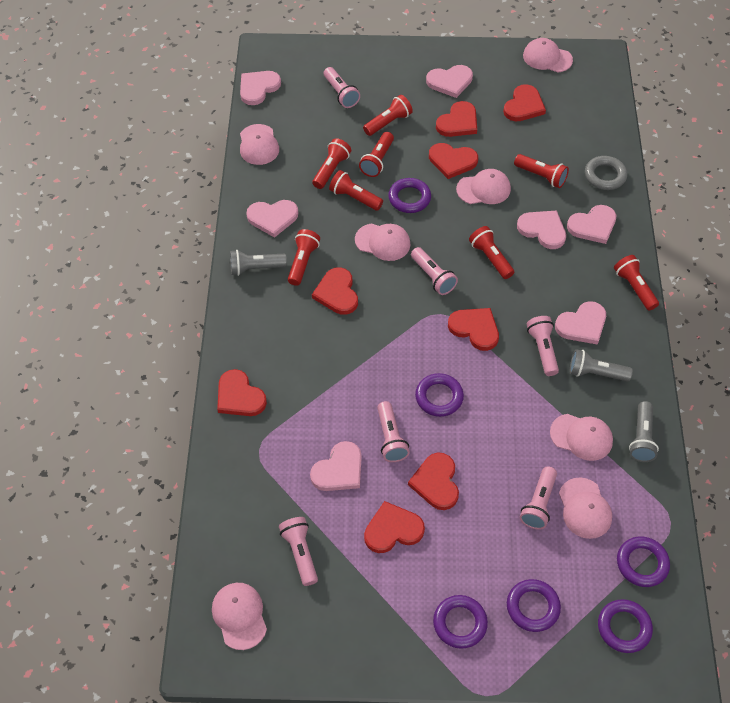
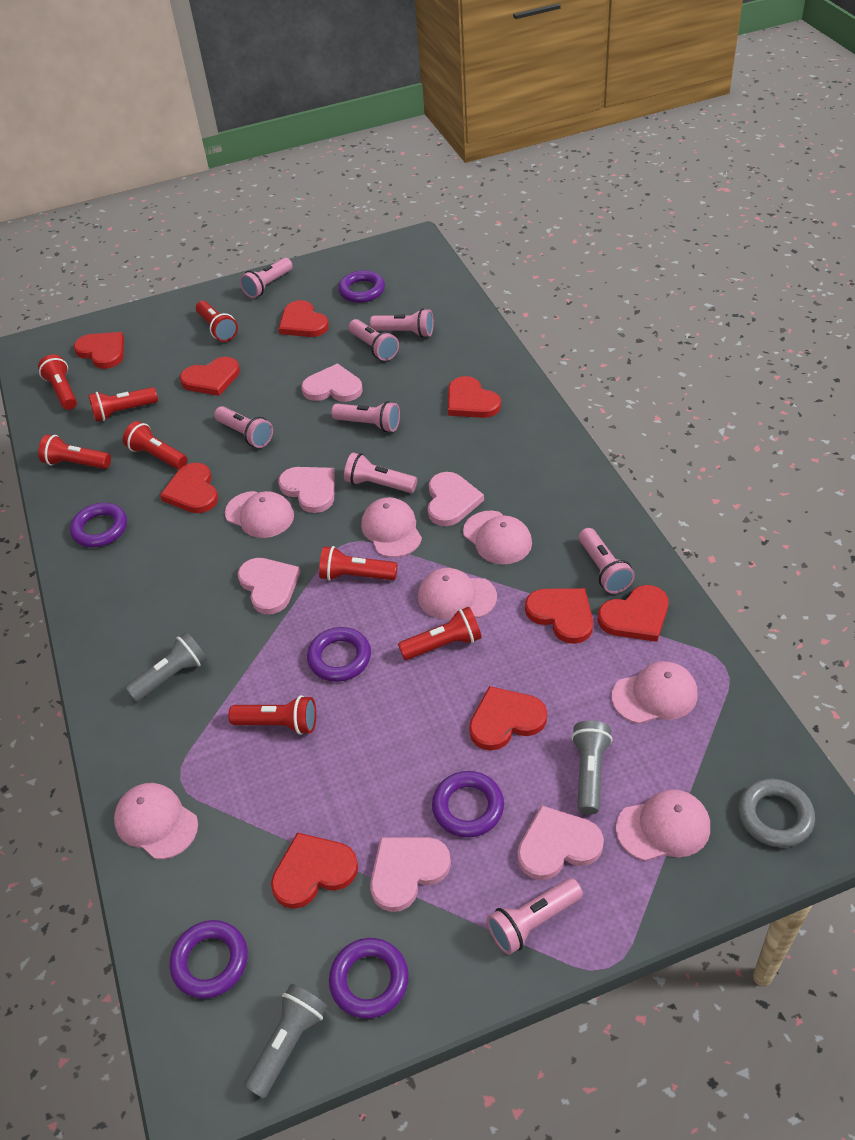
pink flashlight: [279,517,318,586] [324,67,360,108] [377,401,410,462] [411,247,458,295] [520,467,557,530] [527,316,559,376] = 6 -> [214,406,273,448] [240,258,293,298] [331,401,400,432] [344,452,417,493] [349,319,399,361] [370,308,434,338] [487,878,583,955] [579,528,635,594] = 8
pink heart: [240,71,281,105] [246,200,298,238] [310,441,362,491] [426,65,473,98] [517,210,566,249] [555,301,606,345] [567,205,616,244] = 7 -> [238,558,301,614] [278,467,335,513] [301,363,363,402] [370,837,451,912] [428,472,484,526] [517,805,604,880] = 6
red heart: [217,369,267,416] [312,267,358,315] [364,501,425,553] [408,453,459,510] [429,143,478,179] [436,101,477,137] [448,308,499,351] [503,84,546,121] = 8 -> [74,332,124,369] [160,463,218,513] [180,357,240,396] [271,832,358,909] [278,300,329,337] [448,376,501,418] [469,686,547,751] [525,588,593,644] [598,585,669,642] = 9

